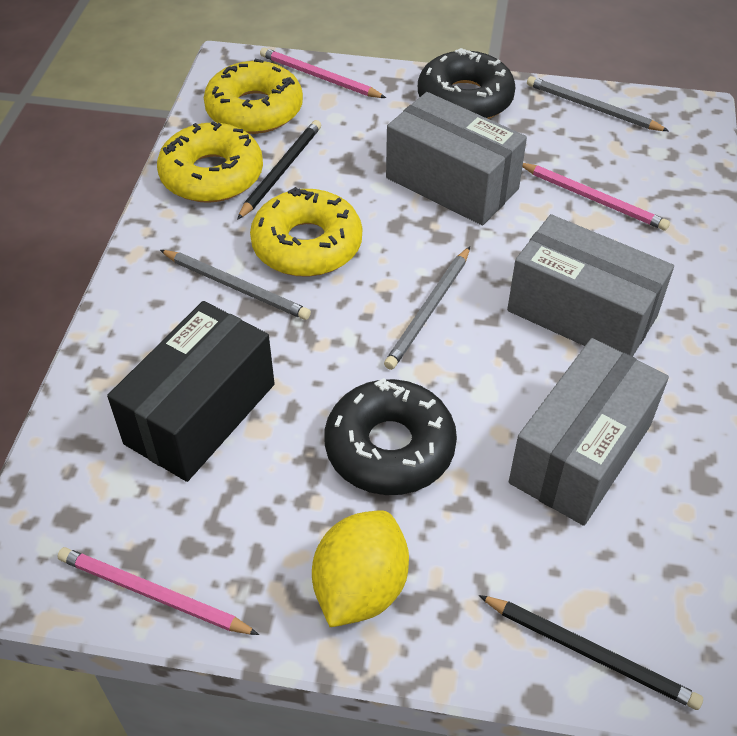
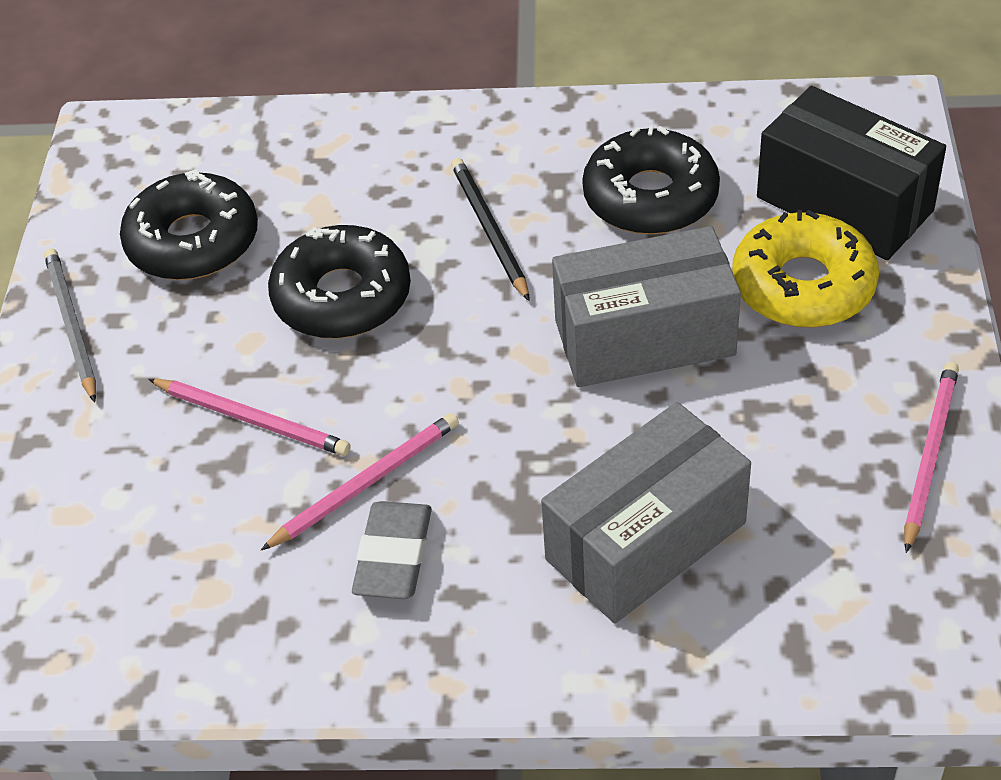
black donut: [325,378,457,495] [418,48,516,119] = 2 -> [120,169,258,280] [268,225,411,339] [582,126,720,234] = 3
black pencil: [237,120,321,220] [479,595,703,710] = 2 -> [451,158,530,301] = 1
grey box: [386,92,527,225] [507,214,674,357] [509,338,669,526] = 3 -> [541,402,751,624] [552,226,741,387] = 2
grey eraser: none = 0 -> [352,501,432,599] = 1
grey pencil: [160,250,311,320] [384,247,470,370] [527,76,669,131] = 3 -> [44,248,96,403] = 1
yellow donut: [157,122,263,203] [204,59,303,134] [250,187,362,277] = 3 -> [732,210,879,328] = 1
yellow lemon: [312,510,409,627] = 1 -> none = 0

